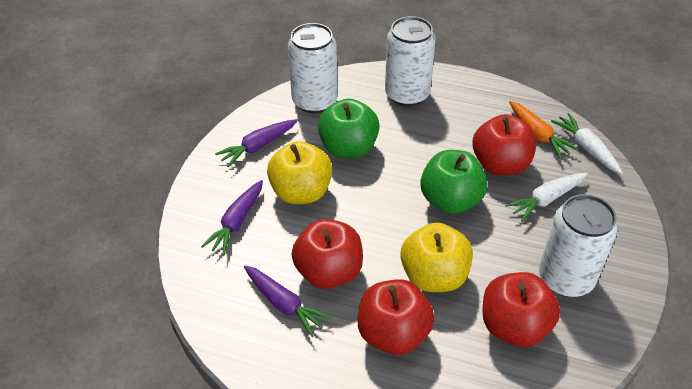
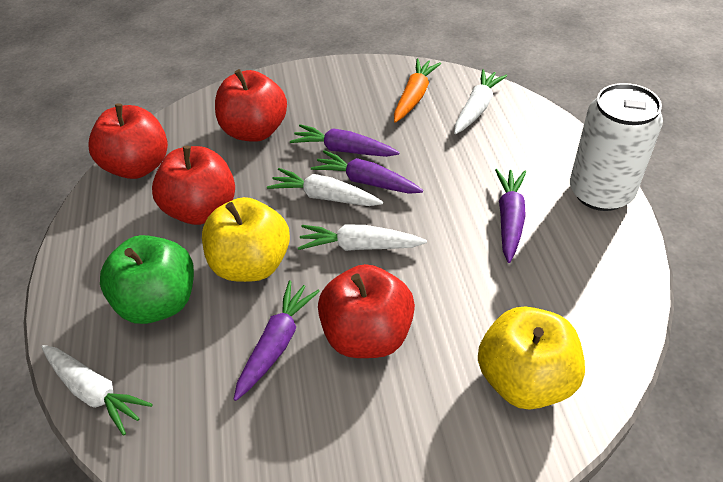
green apple: [318,98,380,158] [420,150,487,214] = 2 -> [100,235,194,324] = 1
purple carrot: [201,180,263,255] [215,119,298,167] [244,265,332,337] = 3 -> [234,281,320,401] [290,124,400,157] [311,150,423,194] [495,169,526,263] = 4
white can: [288,23,338,113] [385,16,436,106] [539,194,618,297] = 3 -> [570,83,663,211] = 1
white carrot: [505,173,588,222] [551,113,623,174] = 2 -> [42,345,153,436] [267,168,383,206] [298,225,427,251] [454,69,507,134] = 4

